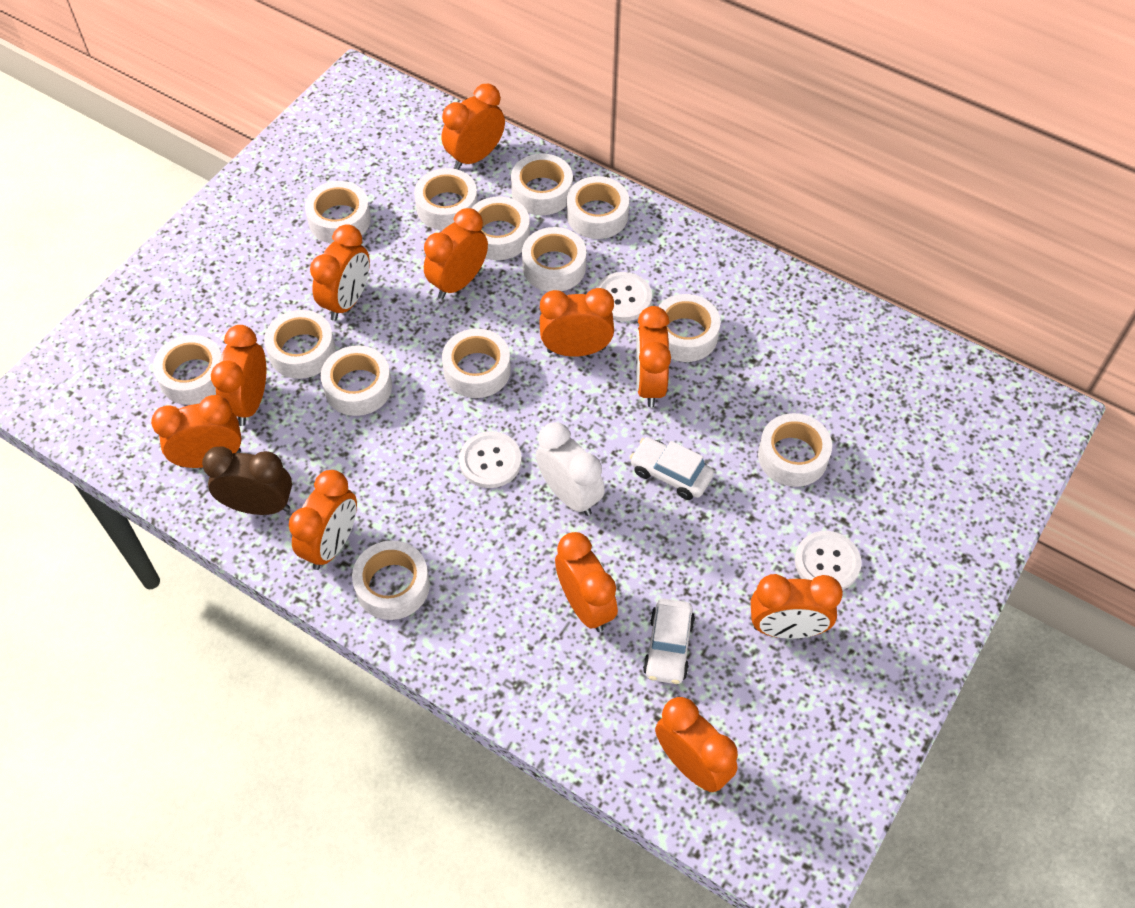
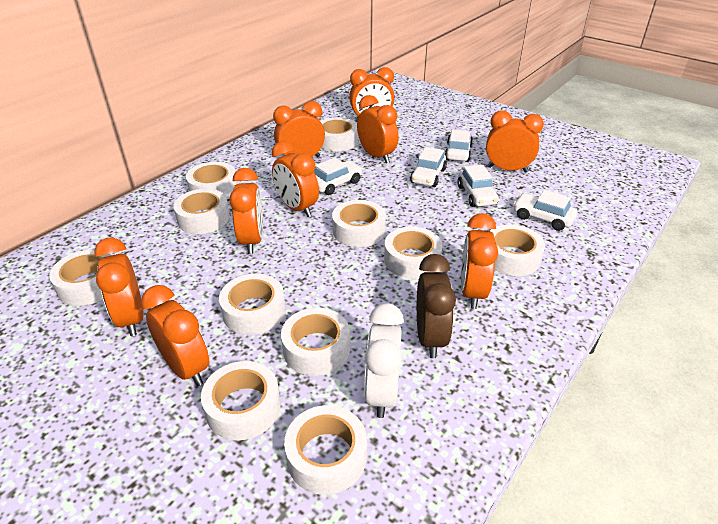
orange clock: [151,395,242,468] [211,325,266,426] [289,470,357,570] [310,224,370,321] [424,208,488,299] [442,84,505,170] [539,288,614,357] [555,532,618,632] [636,306,671,407] [655,697,738,792] [751,574,843,639] = 11 -> [94,238,144,336] [141,285,209,386] [229,168,263,254] [272,141,319,217] [273,101,325,157] [349,67,395,122] [357,95,398,163] [461,213,498,309] [486,110,544,173] = 9
white button: [459,431,522,488] [596,272,652,321] [795,531,861,590] = 3 -> none = 0
white car: [630,437,714,500] [643,598,695,684] = 2 -> [314,158,362,195] [410,147,447,187] [445,129,473,162] [457,165,499,207] [513,190,577,231] = 5
white tape: [153,335,222,405] [264,310,336,379] [305,181,371,243] [321,345,392,416] [352,540,430,620] [414,168,478,230] [442,328,511,398] [472,197,530,260] [511,153,573,215] [522,227,586,292] [567,176,629,239] [658,294,721,362] [758,413,832,487] = 13 -> [49,249,111,306] [173,189,230,234] [186,162,237,199] [201,361,281,441] [219,274,286,335] [281,308,350,376] [284,405,367,495] [320,117,358,151] [332,200,386,247] [384,226,442,279] [490,224,545,276] = 11

